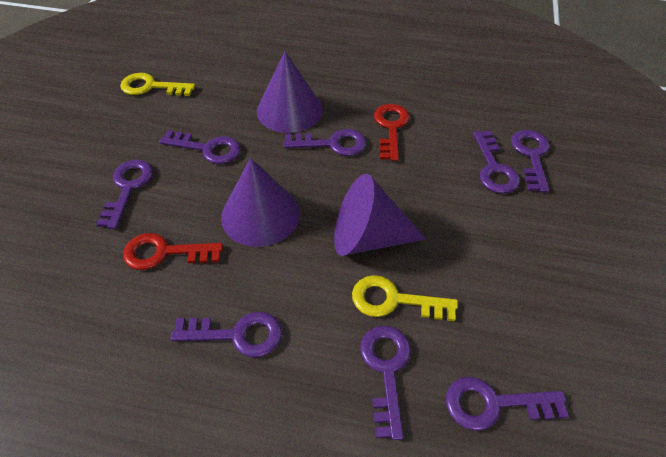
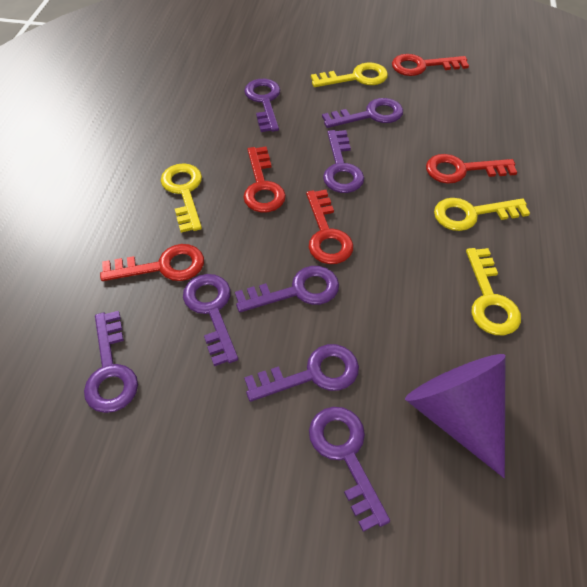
purple cone: [221,158,300,247] [257,52,323,133] [334,174,426,256] = 3 -> [405,354,506,478] = 1
red key: [123,233,223,270] [374,104,410,161] = 2 -> [100,244,204,281] [243,147,286,213] [306,190,353,264] [392,54,469,76] [426,154,517,184] = 5
yellow key: [120,73,195,96] [352,275,458,321] = 2 -> [161,163,202,233] [311,62,388,87] [434,198,530,231] [466,248,521,335] = 4

